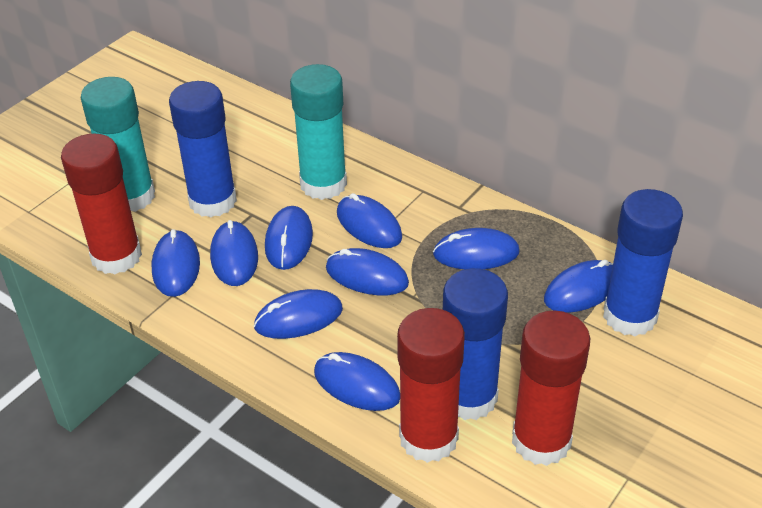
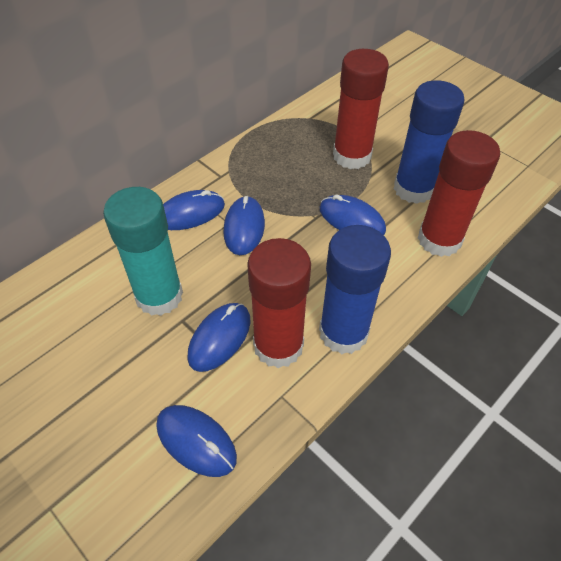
blue glue stick: [169,81,237,218] [443,268,508,420] [603,189,683,336] = 3 -> [319,225,391,354] [394,80,464,204] = 2
blue mouse: [151,229,200,297] [210,220,258,286] [254,289,343,339] [265,206,313,270] [314,352,400,411] [326,248,409,295] [337,193,402,248] [433,228,520,269] [544,260,613,313] = 9 -> [156,405,237,477] [163,190,225,230] [187,303,250,372] [223,196,265,255] [319,194,386,235] = 5
turquoise glue stick: [81,77,155,212] [290,64,347,200] = 2 -> [103,187,183,316] = 1

